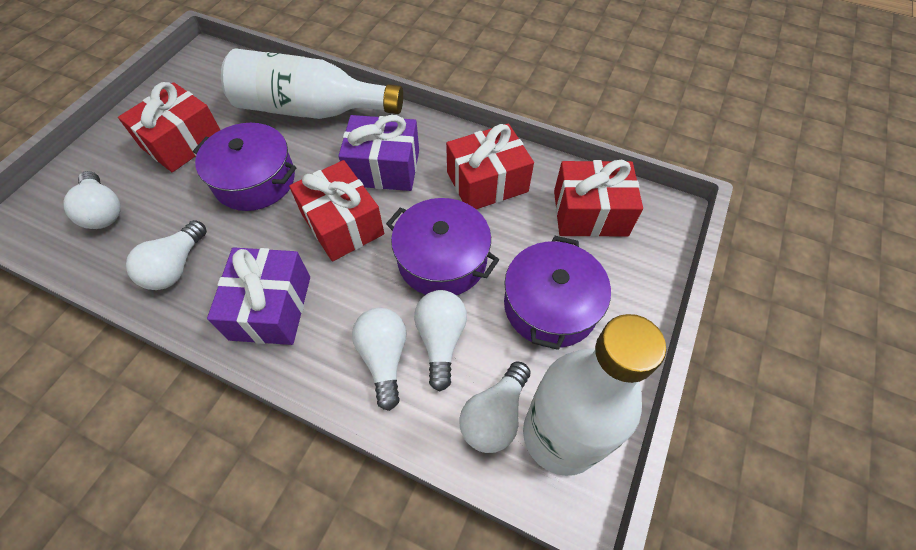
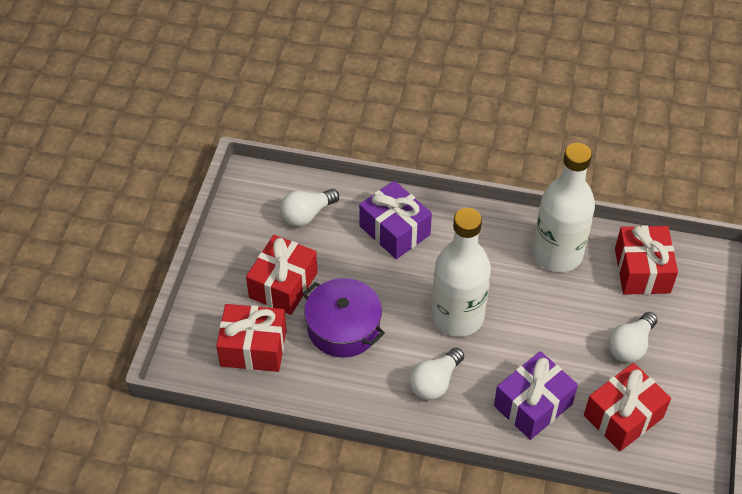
purple pot: [193,123,296,211] [386,198,499,295] [504,236,611,350] = 3 -> [303,278,385,358] = 1
white light bulb: [63,171,121,229] [126,220,207,290] [352,308,407,411] [414,290,467,391] [459,361,531,453] = 5 -> [280,189,339,226] [409,348,464,400] [608,312,658,363] = 3

